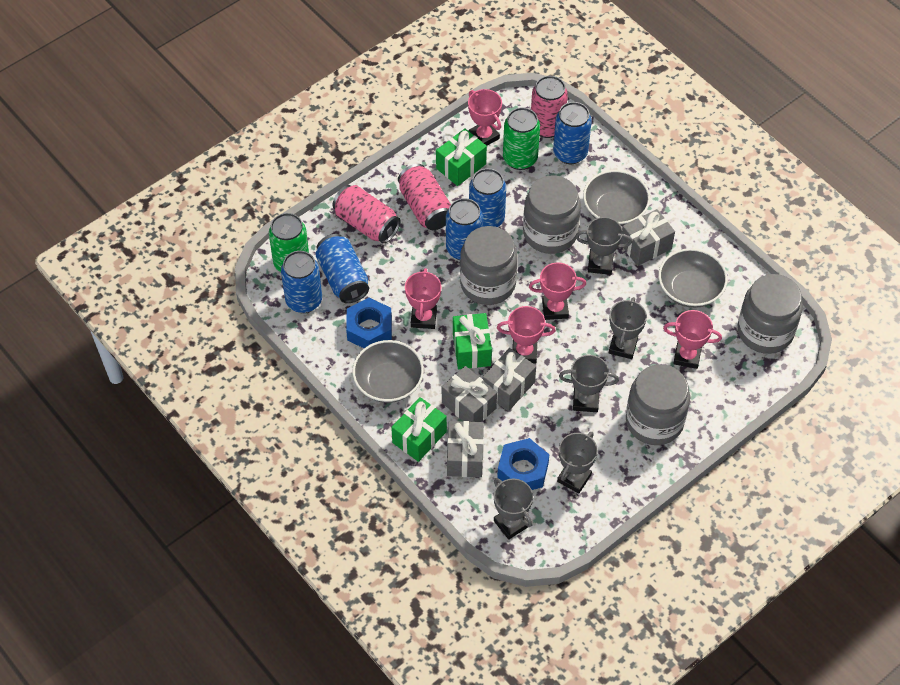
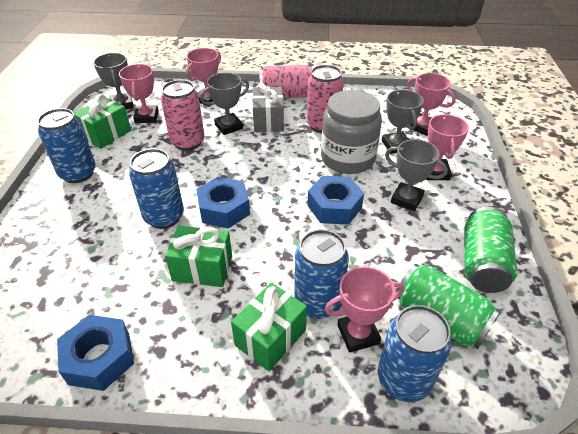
blue can: [281,251,322,313] [315,234,369,303] [446,198,483,260] [469,168,506,227] [553,102,592,164] = 5 -> [37,108,96,183] [129,148,184,229] [294,229,349,319] [378,305,452,402] = 4
blue nut: [346,298,392,348] [497,438,550,490] = 2 -> [57,315,134,391] [196,177,250,229] [307,176,364,225] = 3
grey bowl: [352,340,424,403] [583,170,650,226] [658,248,728,308] = 3 -> none = 0
grey gift: [442,366,497,422] [447,421,484,477] [482,348,536,411] [620,209,675,266] = 4 -> [252,83,284,132] = 1
grey jar: [460,226,518,305] [523,175,581,254] [626,364,690,445] [738,274,803,354] = 4 -> [321,90,382,174] = 1
grey trophy: [494,478,533,540] [557,432,598,494] [559,355,619,412] [575,217,632,275] [609,297,647,359] = 5 -> [93,53,134,109] [200,73,249,135] [382,90,424,154] [385,139,448,211] = 4

